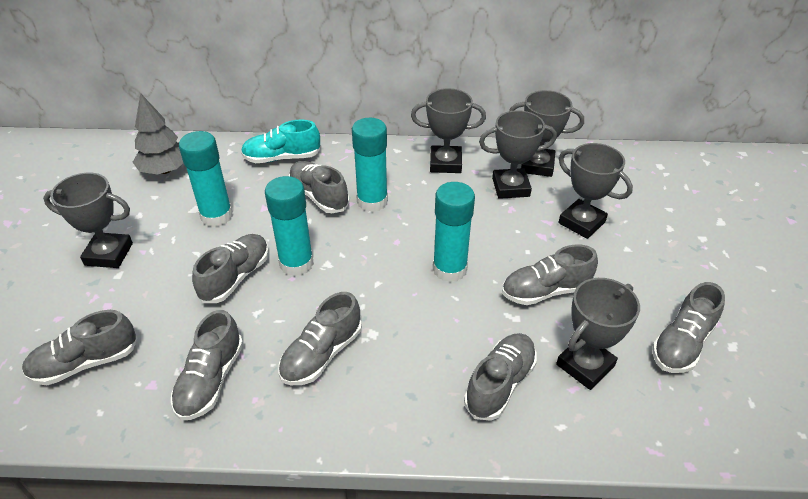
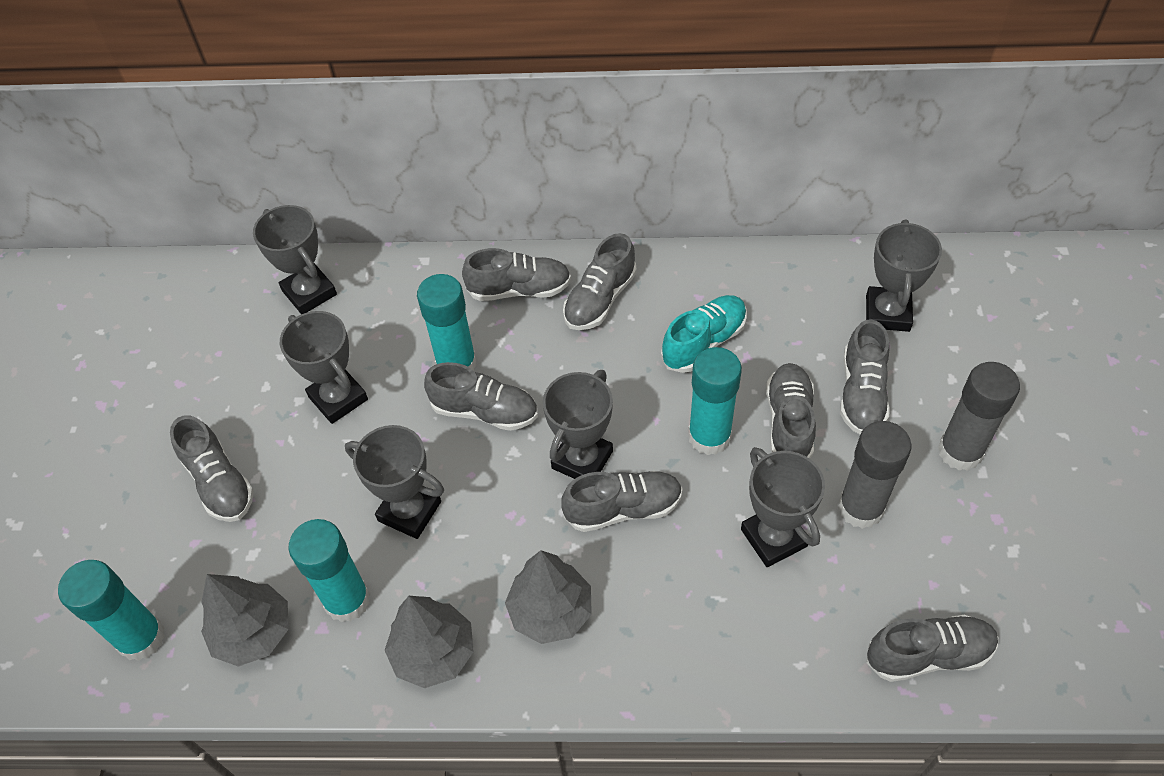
grey glue stick: none = 0 -> [838,421,912,529] [938,362,1020,471] = 2
grey tree: [133,93,183,174] = 1 -> [201,574,289,667] [385,596,474,688] [505,550,592,644] = 3

